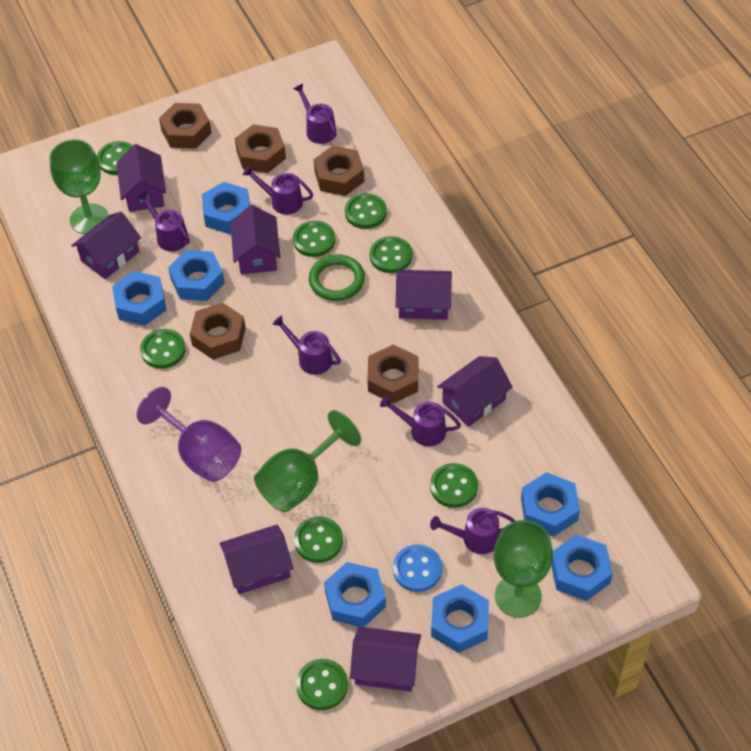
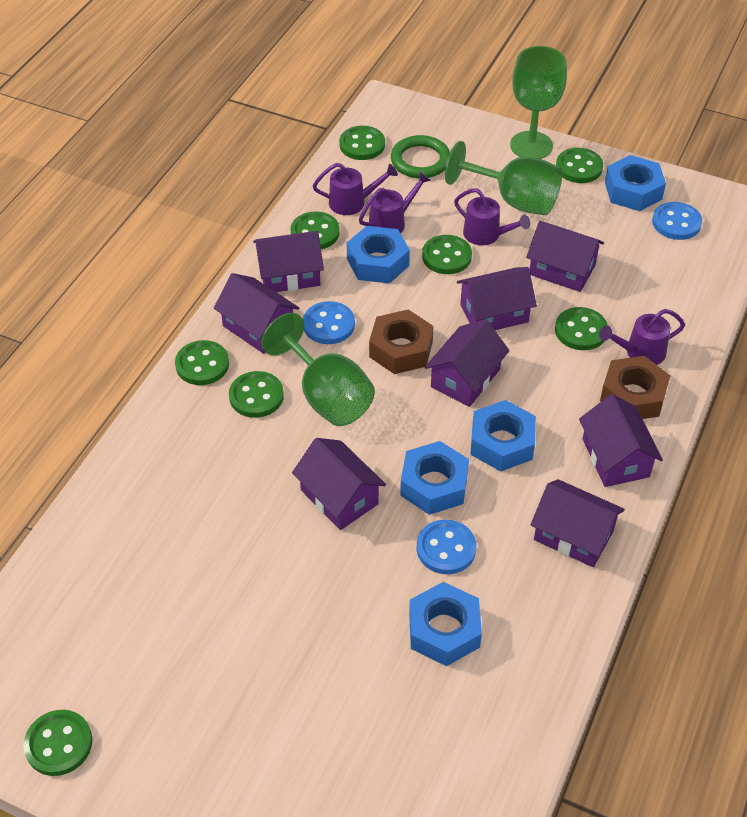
blue button: [393,544,442,592] = 1 -> [303,301,355,344] [417,520,476,574] [652,202,702,240] = 3
blue nut: [112,271,167,326] [168,250,225,301] [202,182,250,234] [324,562,386,627] [431,584,489,653] [521,472,580,537] [551,535,613,601] = 7 -> [347,226,410,284] [400,441,469,515] [409,582,482,666] [470,400,536,472] [605,155,666,211] = 5
brown nut: [159,103,212,149] [190,303,246,360] [235,124,286,173] [313,146,364,196] [367,344,418,404] = 5 -> [369,310,434,374] [600,356,670,419] = 2
purple goblet: [137,387,241,482] = 1 -> none = 0
purple house: [71,212,141,279] [116,144,166,212] [220,524,293,594] [230,205,280,274] [350,627,421,691] [396,270,452,319] [437,356,513,427] = 7 -> [214,273,299,354] [253,231,324,292] [292,438,386,530] [425,319,510,407] [457,267,537,330] [526,221,604,292] [530,479,625,567] [579,394,663,487] = 8
purple watering can: [137,191,190,251] [243,165,313,215] [272,315,341,375] [293,84,337,144] [380,395,461,447] [430,508,515,554] = 6 -> [313,163,398,215] [359,172,431,234] [454,188,530,245] [599,309,685,365] = 4

